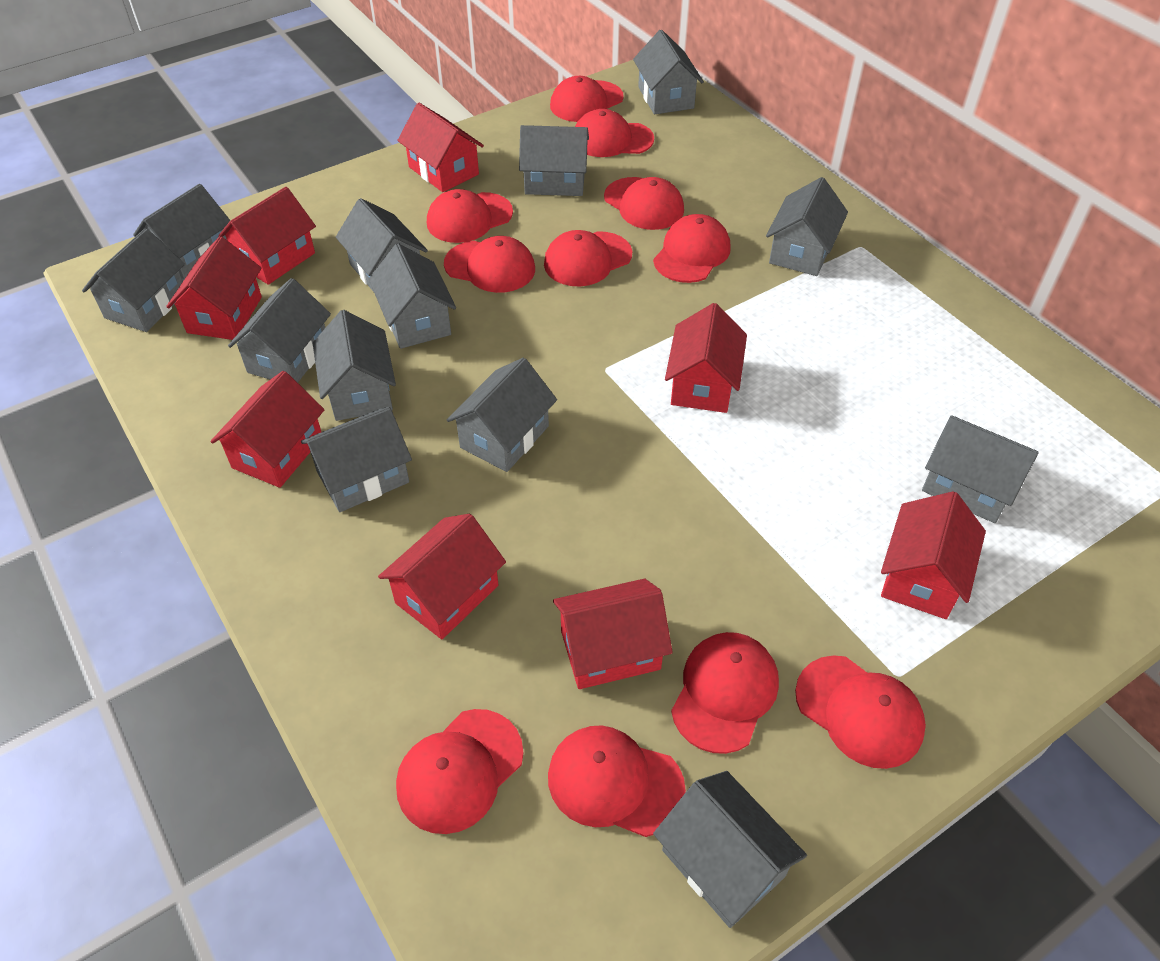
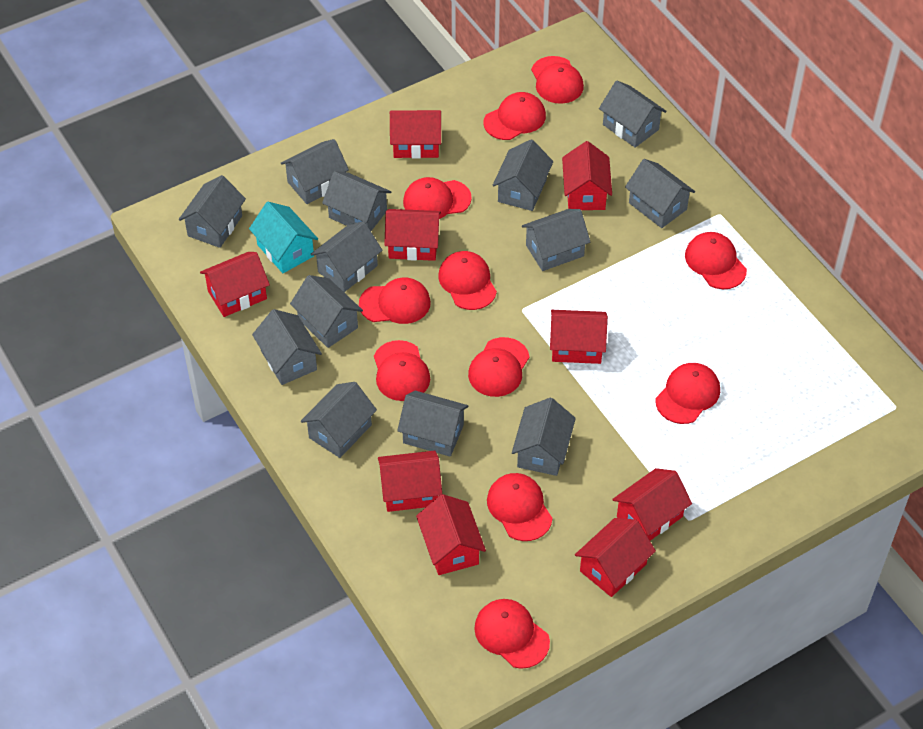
red house: [166,236,262,340] [210,371,324,488] [218,187,316,285] [378,514,506,639] [397,103,484,192] [553,579,673,689] [665,303,747,413] [881,491,986,619] = 8 -> [200,252,270,317] [378,451,442,512] [384,209,441,261] [390,110,441,159] [416,494,486,575] [550,310,608,364] [562,141,612,210] [575,518,656,597] [612,468,692,541] = 9
turquoise house: none = 0 -> [249,202,318,273] = 1

